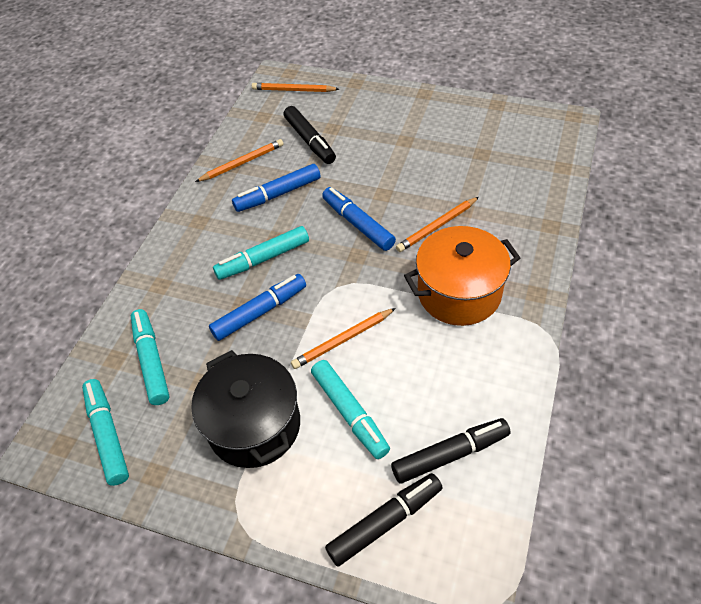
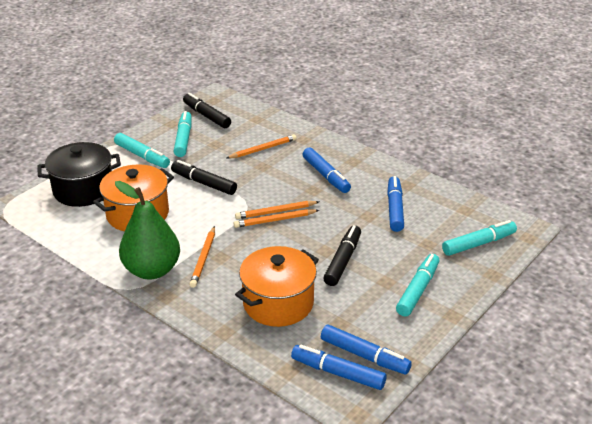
blue marker: [209,274,306,341] [232,164,320,212] [322,187,396,251] = 3 -> [291,345,387,390] [302,148,351,193] [321,325,412,375] [387,176,404,232] = 4
green pear: none = 0 -> [115,181,180,279] = 1
orange pot: [404,226,520,326] = 1 -> [93,164,174,231] [235,246,319,327] = 2

